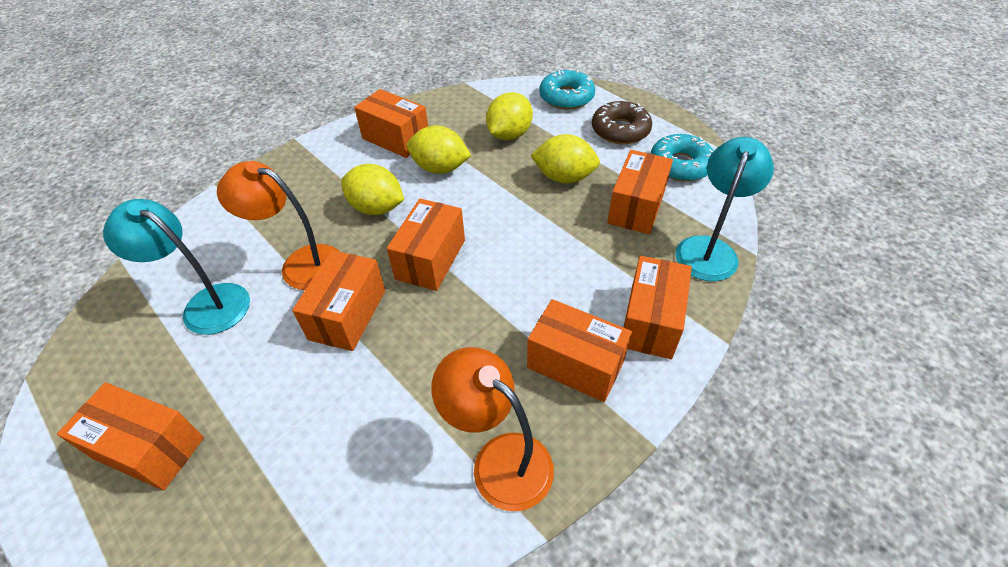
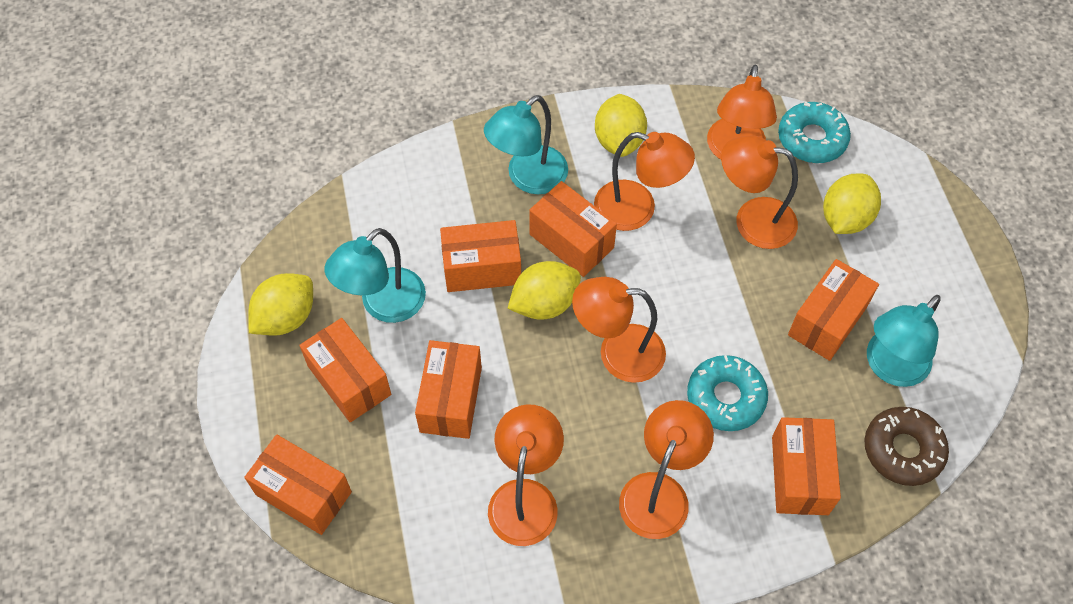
orange lamp: [217,161,340,290] [431,347,554,511] = 2 -> [488,404,564,546] [572,277,666,383] [594,132,695,231] [619,400,714,539] [707,64,777,160] [721,135,798,249] = 6
turquoise lamp: [103,199,250,335] [675,137,774,281] = 2 -> [325,228,426,323] [484,95,568,194] [867,295,940,387] = 3

